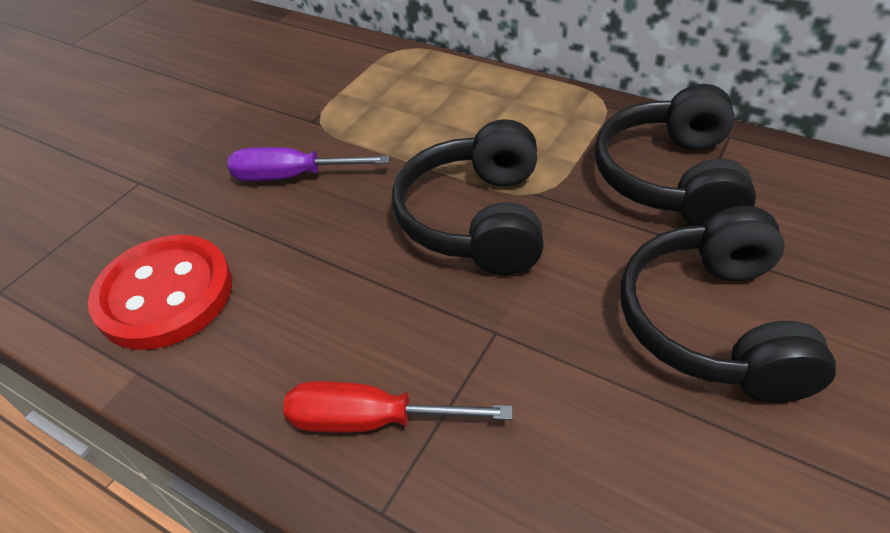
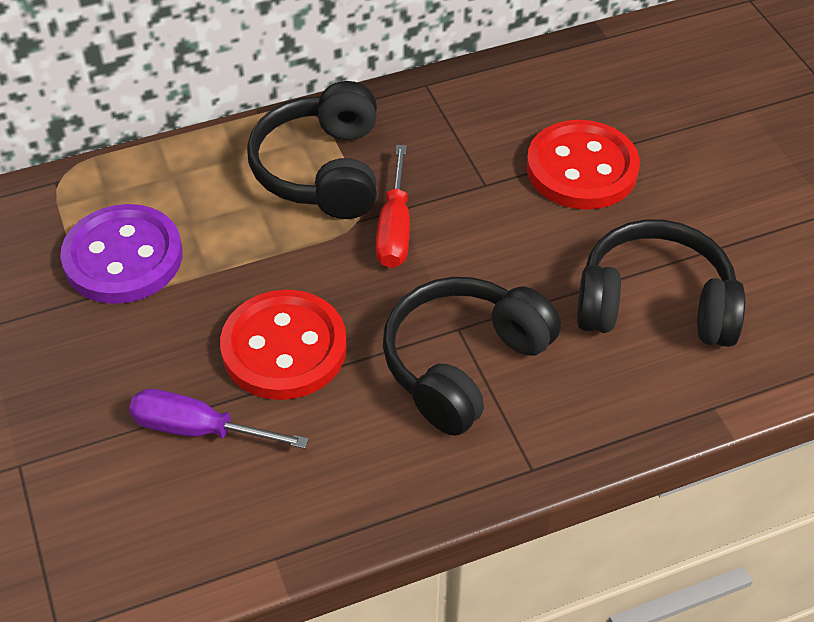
purple button: none = 0 -> [60,204,183,304] = 1
red button: [88,235,232,350] = 1 -> [220,290,347,400] [526,120,640,210] = 2

